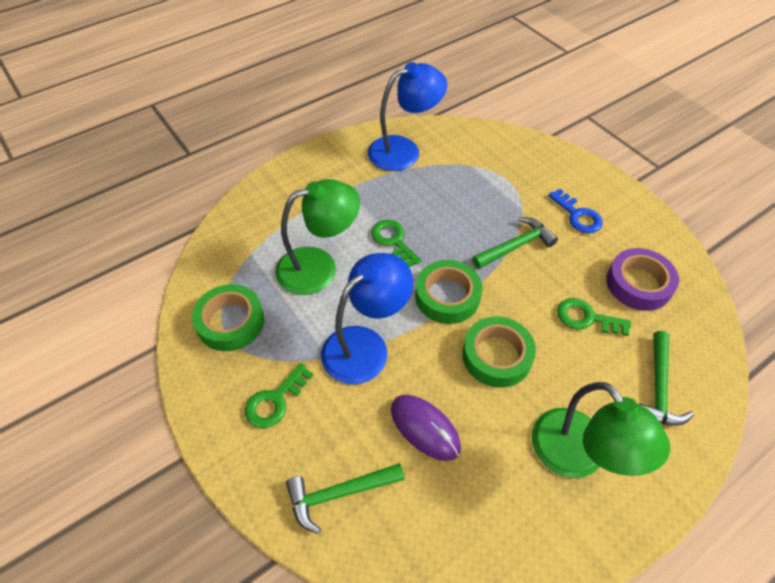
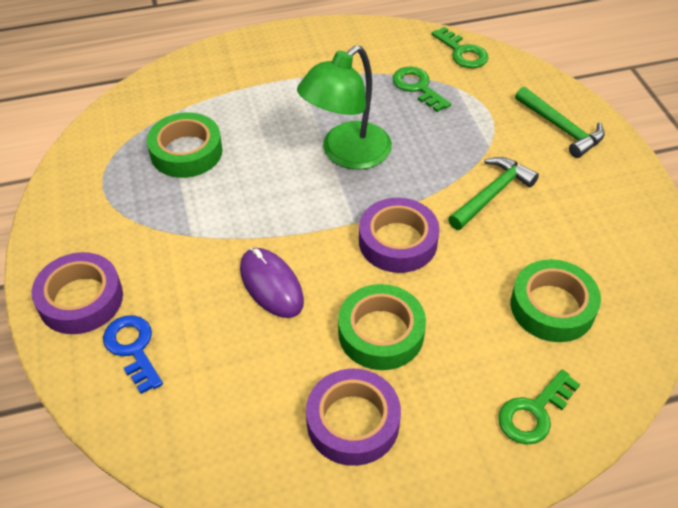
blue lamp: [321,253,413,384] [368,62,447,171] = 2 -> none = 0
green hammer: [286,463,405,534] [472,217,558,269] [639,331,694,426] = 3 -> [448,157,539,230] [515,87,605,158] = 2
green lamp: [275,179,360,295] [532,382,670,478] = 2 -> [297,45,392,170] = 1
purple tape: [606,248,679,311] = 1 -> [32,252,123,334] [306,369,401,466] [359,198,440,273] = 3

